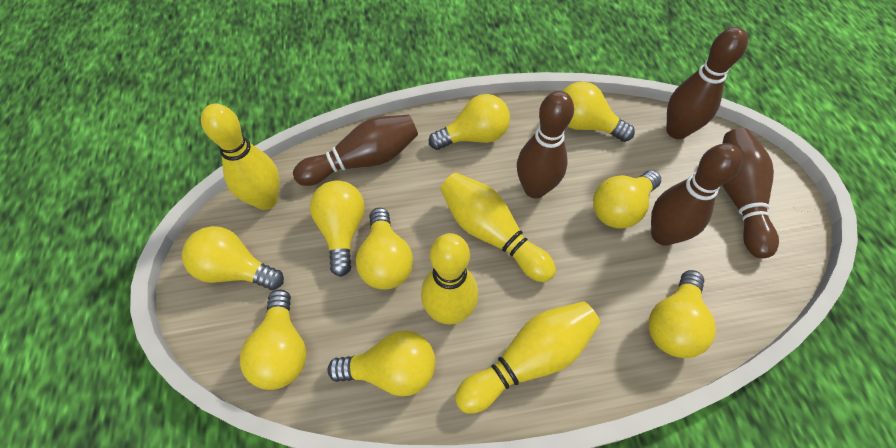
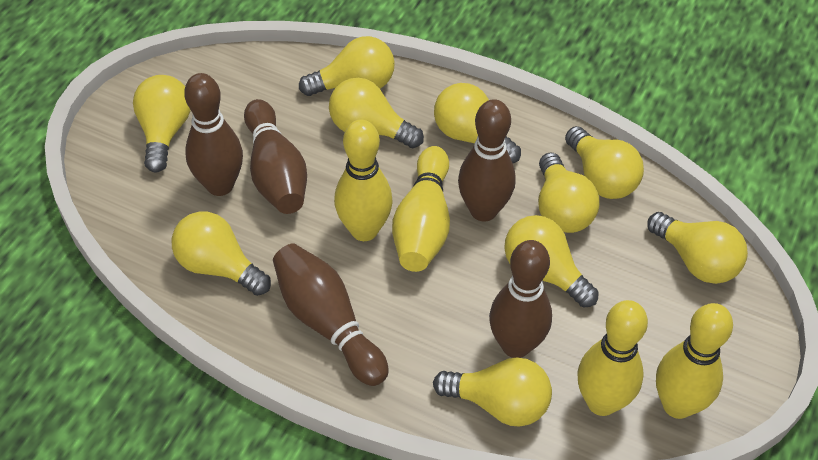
yellow light bulb: [182,226,284,290] [240,290,306,390] [310,180,365,277] [328,331,436,396] [356,208,413,290] [429,94,510,150] [563,82,635,142] [593,170,661,229] [648,270,716,358] = 9 -> [133,75,191,172] [172,211,271,296] [299,36,395,96] [329,78,424,148] [433,357,552,427] [434,83,521,163] [504,215,599,308] [538,153,599,233] [565,126,644,199] [647,212,748,284] = 10

